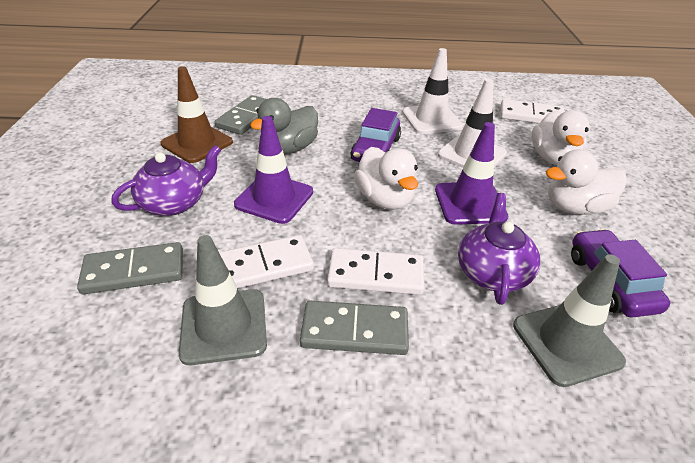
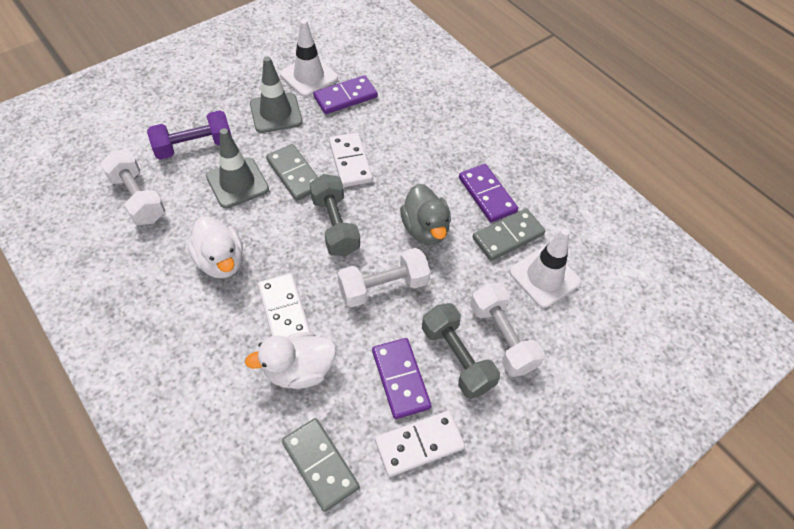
brown traffic cone: [161,66,233,163] = 1 -> none = 0
grey dumbbell: none = 0 -> [309,174,360,256] [422,303,500,399] = 2
purple car: [350,108,401,162] [571,229,670,317] = 2 -> none = 0
purple domino: none = 0 -> [313,75,378,114] [372,338,431,419] [459,164,518,222] = 3
purple dumbbell: none = 0 -> [147,110,232,160] = 1
purple teapot: [111,145,221,216] [458,193,540,305] = 2 -> none = 0
purple traffic cone: [234,116,313,224] [435,122,509,225] = 2 -> none = 0
white duck: [354,147,418,210] [531,110,590,165] [546,150,627,215] = 3 -> [188,216,243,279] [245,332,336,389] = 2
white dumbbell: none = 0 -> [100,151,166,225] [338,248,430,308] [470,283,545,377] = 3

